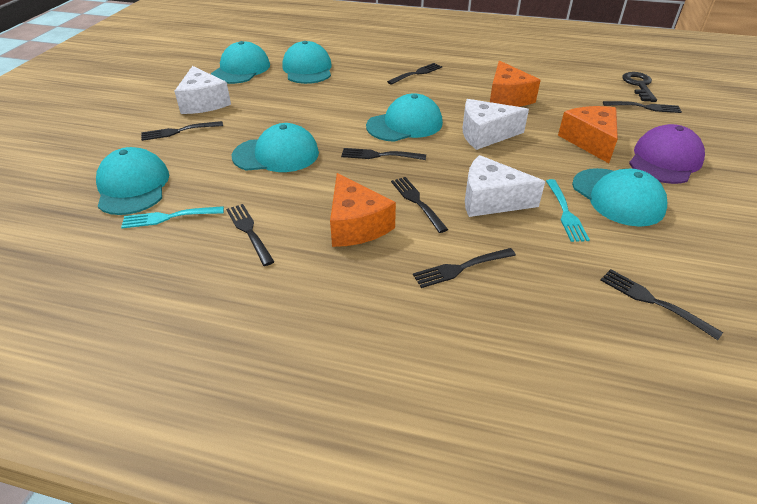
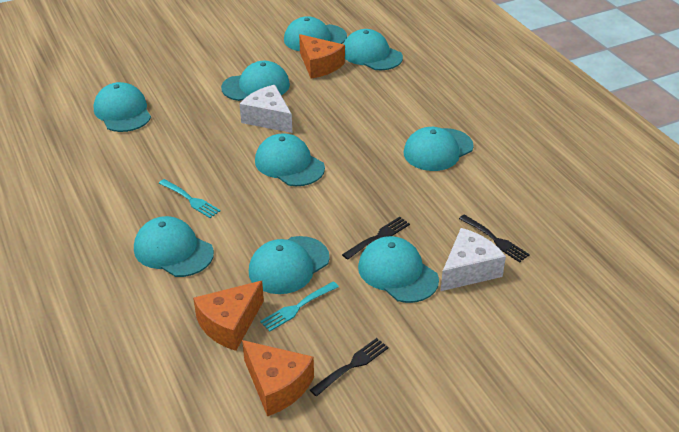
black fork: [141,121,223,141] [226,204,274,266] [341,148,426,160] [387,63,442,85] [391,177,448,233] [413,248,516,288] [600,269,723,340] [603,101,682,113] = 8 -> [310,338,389,396] [342,217,410,260] [459,215,530,263] = 3
black key: [622,72,657,102] = 1 -> none = 0
purple cap: [629,124,705,184] = 1 -> none = 0
turquoise cap: [96,147,169,215] [211,41,270,84] [232,123,319,172] [282,41,332,84] [366,93,443,142] [572,168,667,227] = 6 -> [93,82,151,132] [134,216,214,277] [221,61,290,101] [249,236,330,294] [255,133,325,186] [284,16,347,51] [343,29,403,70] [358,236,439,303] [403,127,474,171] = 9
white cheese: [174,66,231,114] [463,99,529,150] [465,155,545,217] = 3 -> [240,85,292,133] [441,228,506,291] = 2

